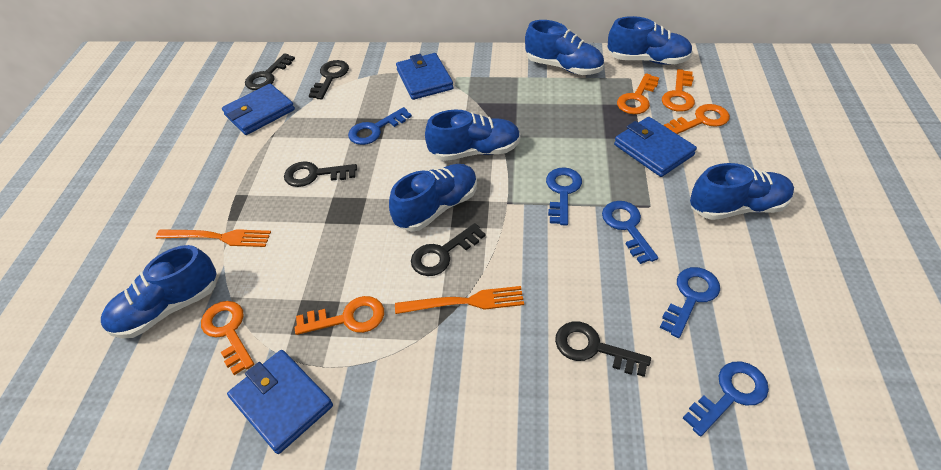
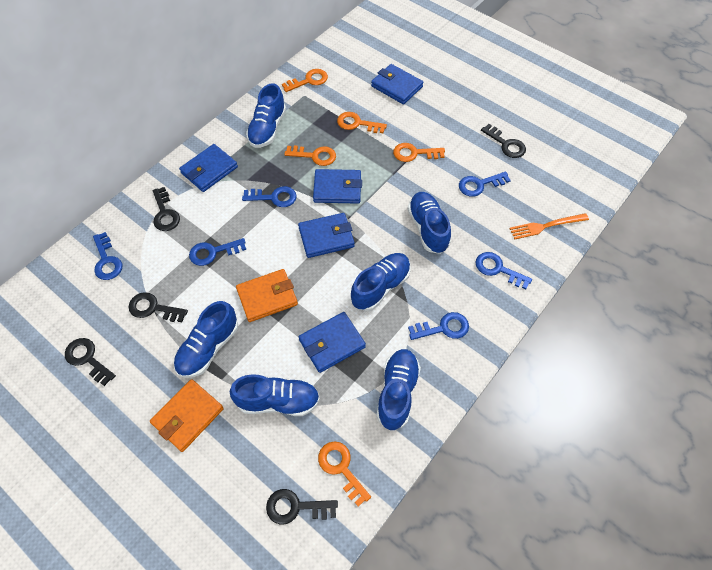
blue key: [348,107,412,145] [546,167,582,225] [602,201,658,264] [660,267,720,338] [683,361,769,437] = 5 -> [93,232,122,280] [189,238,246,266] [242,186,297,207] [408,312,469,340] [459,171,511,197] [476,252,532,289] = 6
blue wallet: [222,84,295,135] [227,350,333,454] [396,53,453,100] [614,117,697,177] = 4 -> [179,144,238,192] [298,213,355,258] [299,312,366,373] [313,169,362,204] [371,64,423,104] = 5
orange fork: [156,229,271,247] [395,286,524,314] = 2 -> [509,213,589,239] = 1
orange wallet: none = 0 -> [150,379,224,452] [236,269,298,322] = 2

